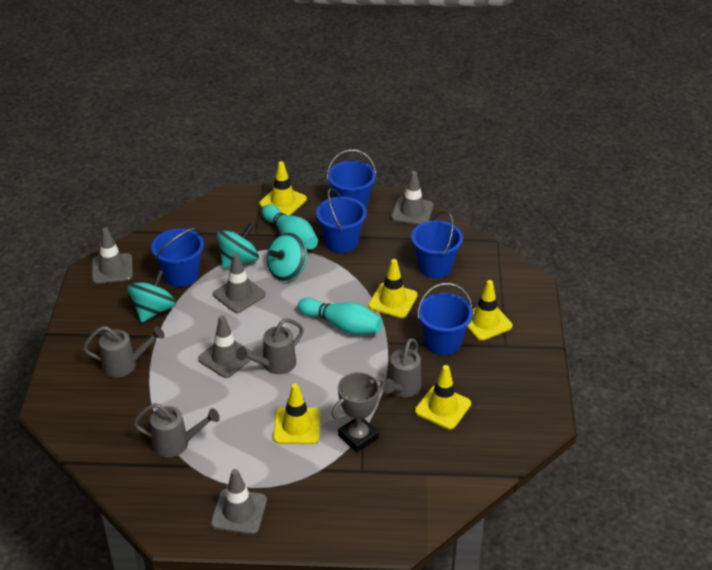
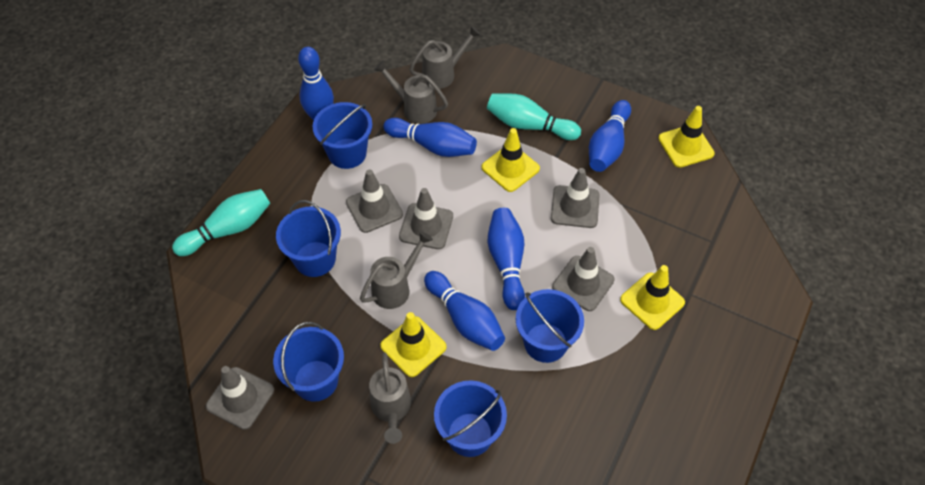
blue bowling pin: none = 0 -> [298,47,334,121] [383,118,477,157] [424,271,505,351] [488,208,525,310] [589,100,631,172] = 5
grey trophy: [332,372,385,452] = 1 -> none = 0
turquoise spinning top: [127,270,176,323] [217,223,259,269] [267,232,307,281] = 3 -> none = 0
yellow traffic cone: [259,161,307,215] [273,384,321,444] [368,259,418,318] [415,365,471,429] [467,280,513,341] = 5 -> [380,312,447,377] [481,128,540,192] [620,265,685,330] [658,106,715,168] = 4

